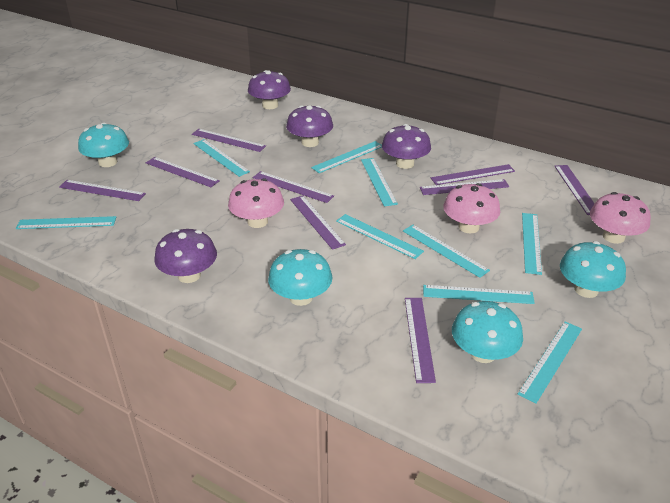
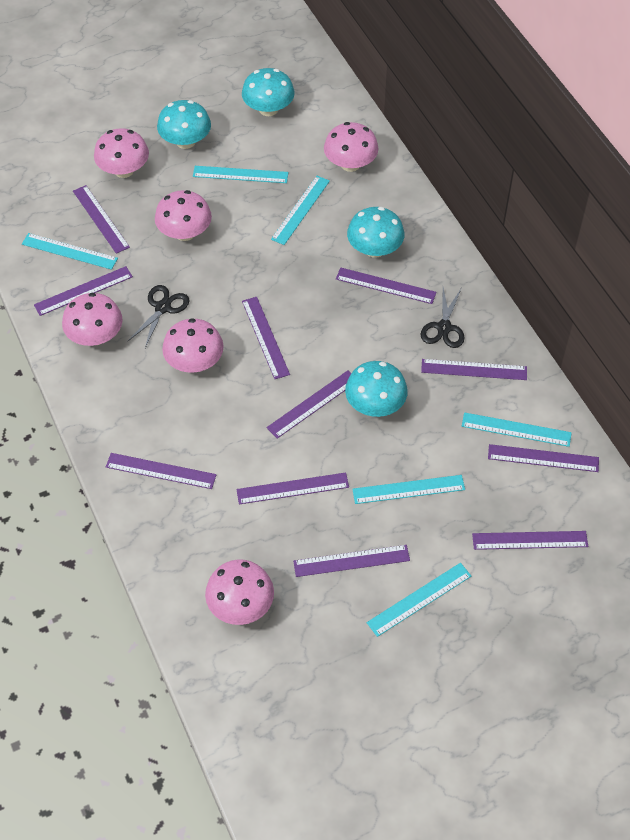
black scissors: none = 0 -> [128,285,189,348] [421,288,464,348] = 2
pink mushroom: [228,178,284,228] [443,183,500,233] [590,192,651,244] = 3 -> [62,293,123,346] [94,128,149,178] [155,190,212,241] [162,318,223,373] [205,559,274,625] [324,122,379,172] = 6
purple mushroom: [154,229,217,283] [248,70,291,109] [286,105,333,147] [382,124,431,169] = 4 -> none = 0
purple ruler: [59,180,146,201] [146,157,220,187] [192,129,266,152] [253,171,334,203] [290,196,346,250] [405,298,436,383] [420,179,509,195] [431,164,515,185] [554,165,595,215] = 9 -> [34,266,133,316] [73,185,130,254] [106,453,217,489] [236,472,349,504] [242,297,290,379] [266,370,351,439] [293,545,410,577] [336,267,436,304] [421,359,527,380] [472,531,588,550] [488,444,599,472] = 11
turquoise ruler: [16,216,116,229] [193,139,250,177] [311,141,382,173] [336,214,424,259] [361,158,398,206] [403,225,490,278] [423,285,535,304] [517,322,582,404] [522,213,542,275] = 9 -> [22,233,118,270] [193,166,288,183] [271,176,330,245] [352,475,465,504] [367,563,471,637] [462,412,572,447] = 6

